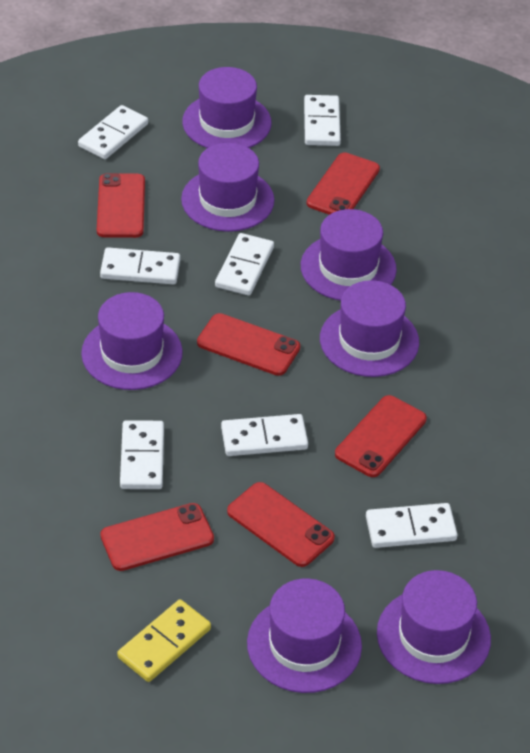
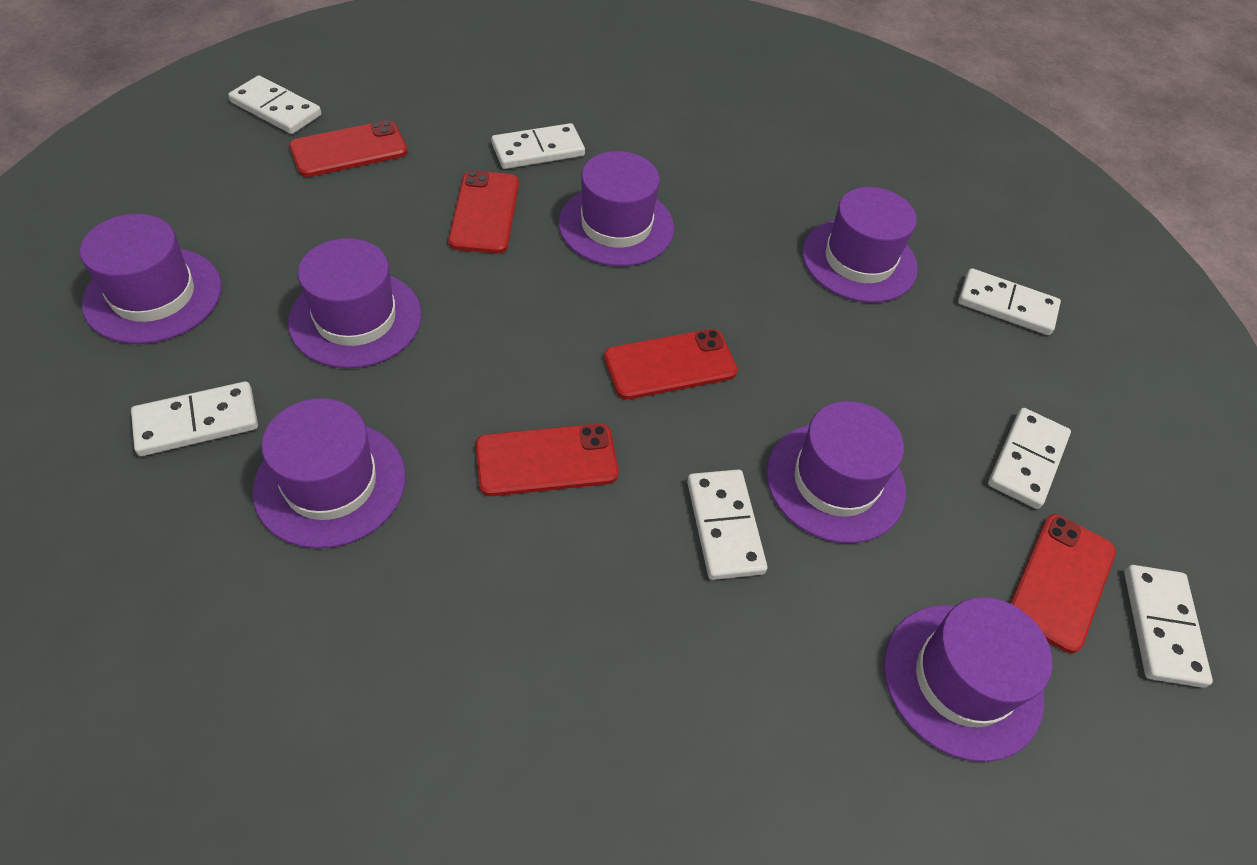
red phone: [97,173,145,238] [100,503,214,571] [197,313,300,376] [227,482,335,567] [307,152,380,215] [335,395,427,477] = 6 -> [289,120,407,177] [448,170,519,254] [476,424,619,496] [604,329,738,400] [1010,514,1116,653] = 5
yellow domino: [117,599,211,682] = 1 -> none = 0

